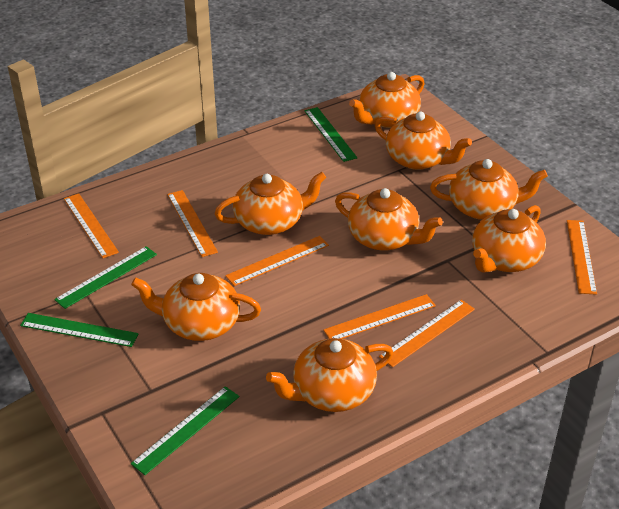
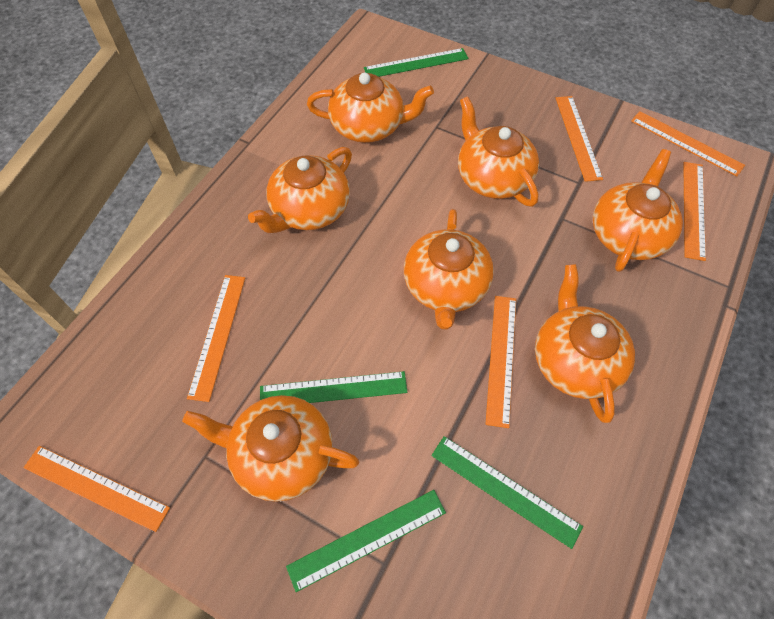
orange teapot: [131,273,261,341] [215,172,326,235] [266,338,393,412] [335,188,443,251] [349,72,425,128] [374,111,472,170] [430,159,548,220] [472,205,546,273] = 8 -> [182,395,359,502] [248,147,352,233] [307,73,434,143] [404,209,494,330] [458,96,539,207] [535,264,635,423] [593,149,683,272] = 7

